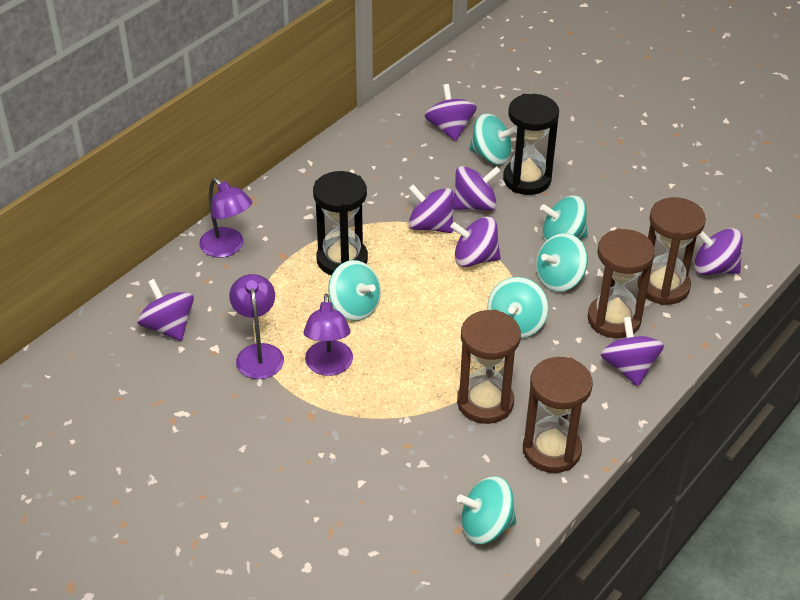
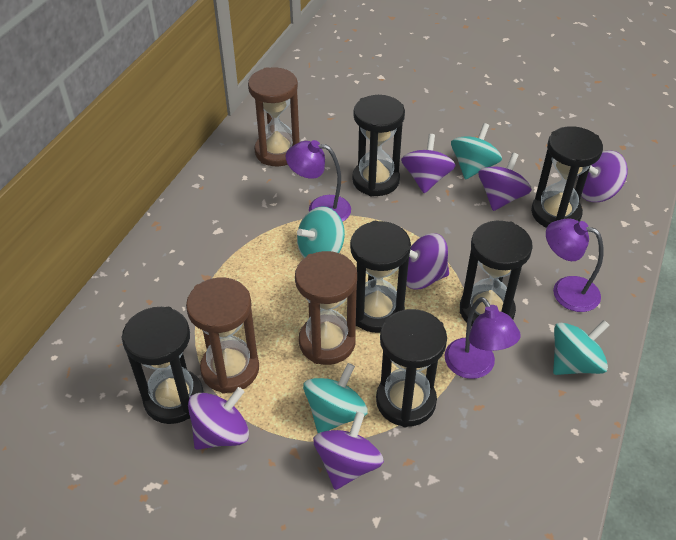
black hourglass: [313,171,368,275] [503,94,559,195] = 2 -> [122,307,204,424] [350,221,411,333] [352,95,405,196] [376,309,447,427] [460,221,533,327] [531,126,603,228] = 6
brown hourglass: [457,309,521,424] [523,357,593,473] [588,229,655,338] [637,197,706,305] = 4 -> [186,277,259,394] [248,67,300,166] [295,251,357,365] = 3
purple spinning top: [137,279,194,341] [408,184,454,233] [425,84,477,141] [450,216,501,267] [453,166,501,211] [601,317,664,386] [694,228,743,275] = 7 -> [188,387,249,450] [313,411,384,490] [401,134,456,193] [406,233,449,289] [478,153,532,211] [578,151,628,202] = 6
turquoise spinning top: [328,260,381,321] [457,476,516,544] [469,113,517,165] [487,277,548,338] [536,233,588,292] [540,196,588,242] = 6 -> [297,206,345,258] [303,363,368,433] [451,123,502,180] [553,320,609,375] = 4

